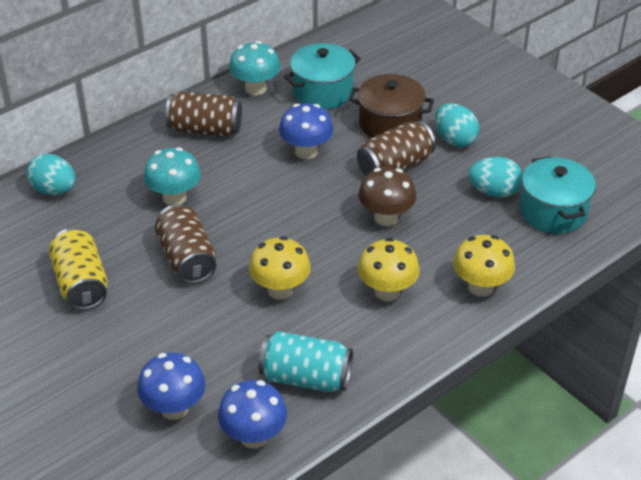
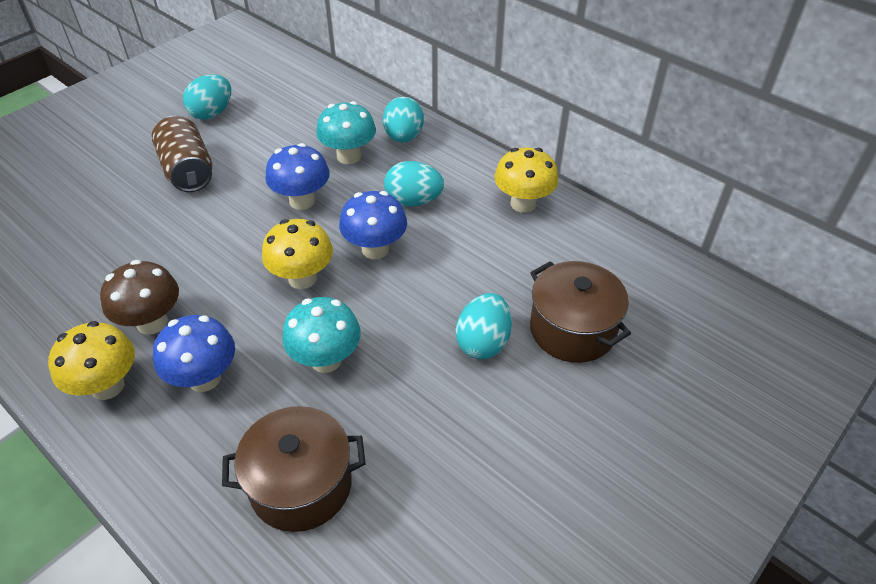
brown can: [155,204,217,284] [165,91,242,137] [357,121,436,176] = 3 -> [152,116,212,192] = 1
brown pot: [349,74,434,138] = 1 -> [222,406,366,532] [530,261,631,363] = 2
turquoise can: [258,331,353,392] = 1 -> none = 0
turquoise egg: [27,154,76,195] [435,103,480,147] [469,157,523,198] = 3 -> [183,74,231,120] [383,97,424,142] [384,161,444,206] [456,293,512,359] = 4
turquoise pot: [284,43,361,109] [520,156,596,234] = 2 -> none = 0
yellow can: [49,228,108,310] = 1 -> none = 0

